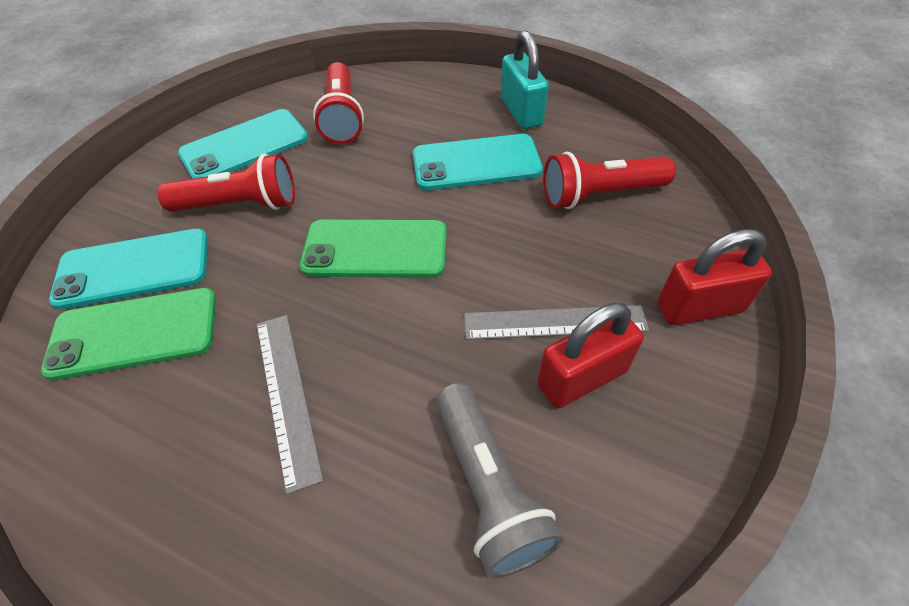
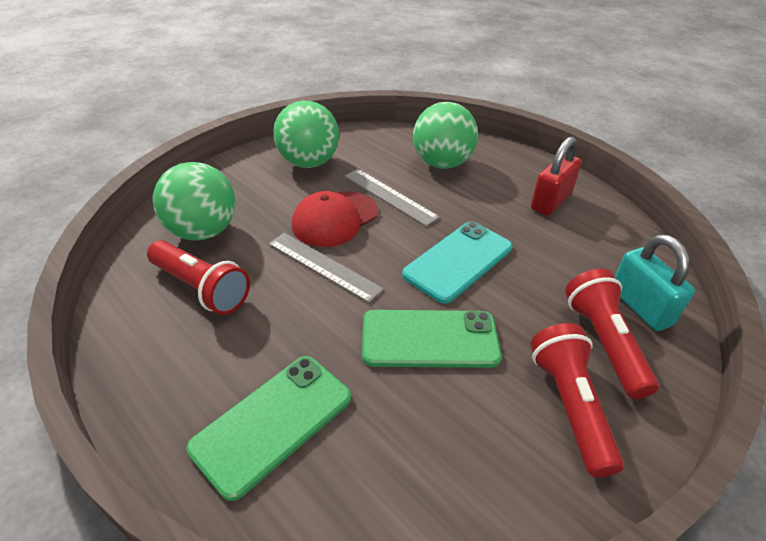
green ball: none = 0 -> [153,162,236,240] [273,101,339,168] [413,102,478,169] = 3
grey flashlight: [436,383,563,578] = 1 -> none = 0
red cap: none = 0 -> [292,191,378,247] = 1
red padlock: [537,303,644,409] [657,229,772,325] = 2 -> [531,136,582,216] = 1
turquoise phone: [49,229,208,310] [178,109,308,179] [413,134,543,191] = 3 -> [402,221,512,304] = 1

